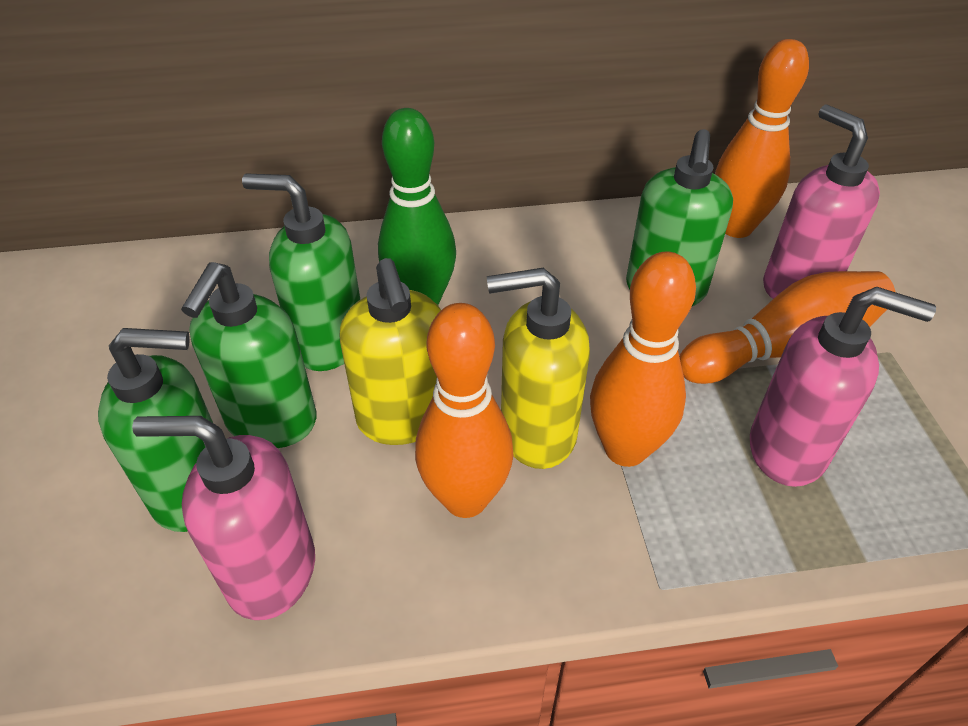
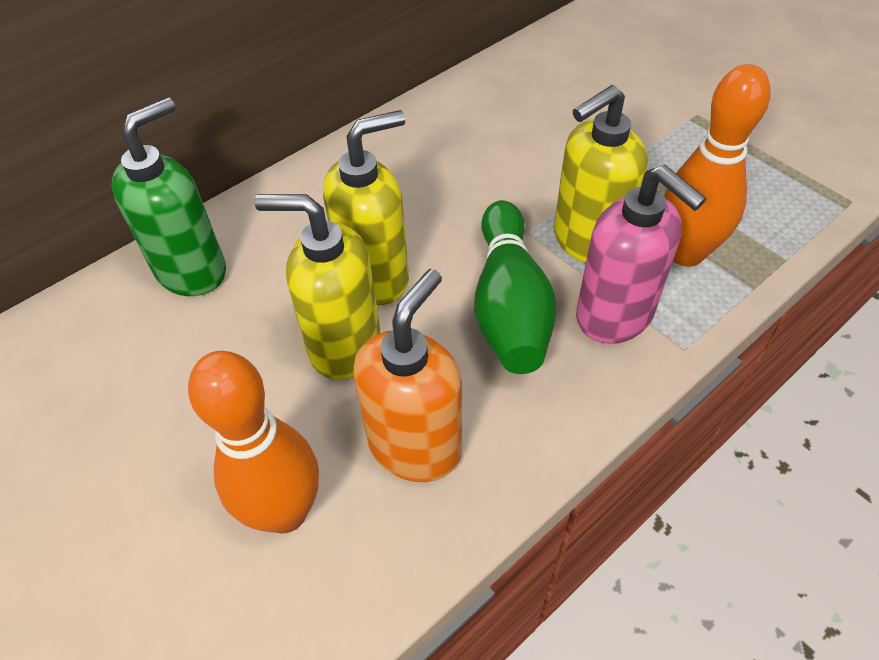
green soap dispenser: [98,328,213,532] [181,262,316,448] [242,173,360,371] [626,129,733,306] = 4 -> [112,97,226,296] = 1
orange bowling pin: [415,303,514,518] [590,252,696,467] [679,271,895,384] [715,39,809,238] = 4 -> [188,351,319,533] [664,64,771,267] = 2
orange soap dispenser: none = 0 -> [353,269,462,482] = 1
pink soap dispenser: [132,416,315,620] [750,287,936,487] [763,105,880,299] = 3 -> [576,165,706,344] = 1
yellow soap dispenser: [339,258,441,445] [487,268,590,469] = 2 -> [255,194,381,380] [323,110,409,305] [554,85,648,263] = 3

